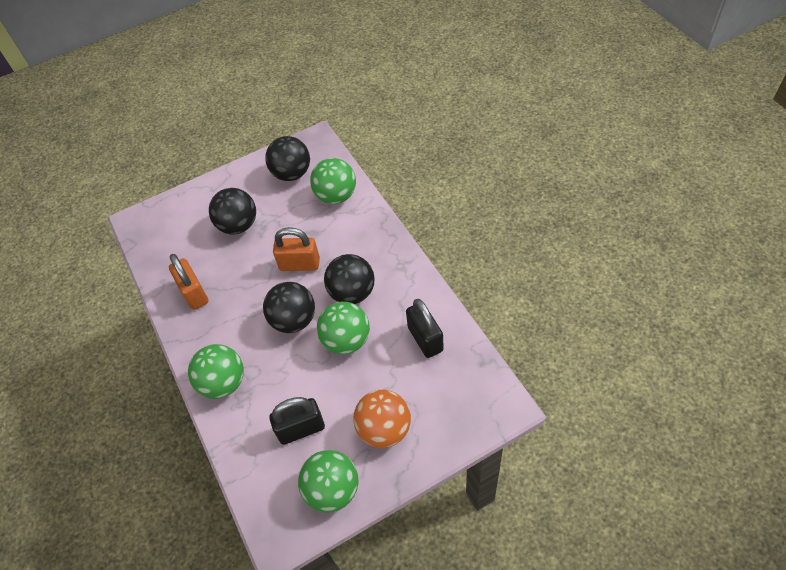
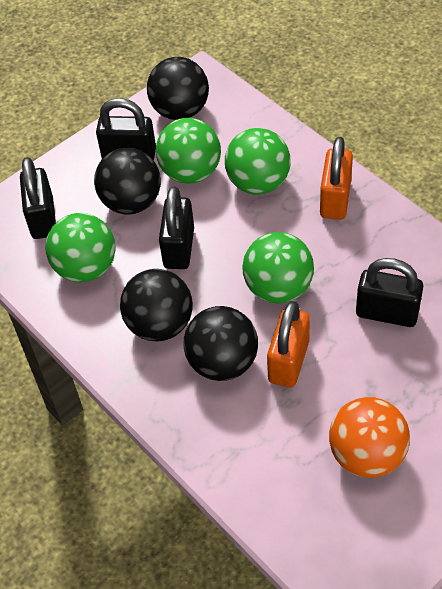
black padlock: [269,397,325,445] [406,299,444,358] = 2 -> [20,157,56,239] [96,98,156,160] [159,186,194,269] [356,258,423,327] = 4

